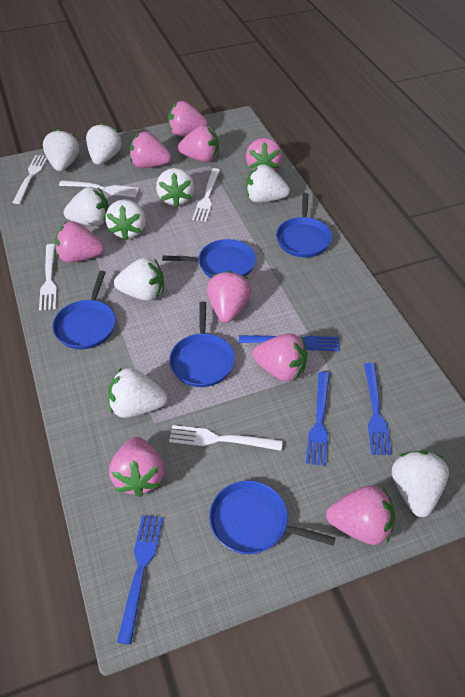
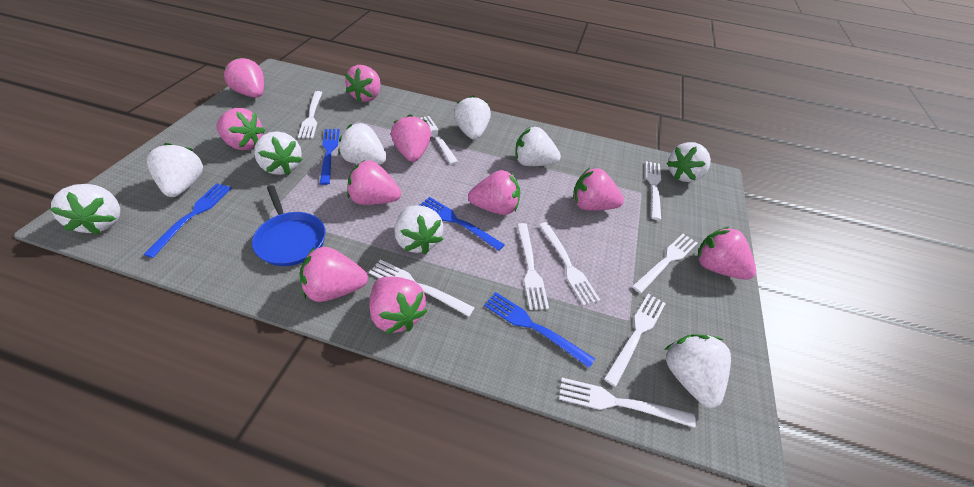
blue pan: [52,271,115,349] [162,239,256,278] [169,301,235,387] [209,480,335,554] [276,193,332,257] = 5 -> [252,185,326,266] = 1
pink strawberry: [55,221,104,263] [109,437,164,497] [130,132,171,168] [168,101,208,136] [178,125,219,162] [207,271,251,323] [246,138,282,171] [252,334,307,382] [326,485,395,545] = 9 -> [216,108,265,150] [223,57,264,98] [300,247,368,302] [345,65,381,102] [347,160,401,205] [370,277,427,334] [391,114,431,162] [468,170,520,215] [573,168,624,211] [698,227,756,280] = 10
white fork: [12,155,47,204] [39,244,57,311] [59,180,139,197] [169,425,282,451] [192,168,220,221] = 5 -> [298,91,323,139] [369,259,475,317] [420,116,458,165] [517,223,549,310] [539,222,600,306] [559,378,696,428] [604,294,666,387] [632,234,697,293] [645,161,661,220] = 9

